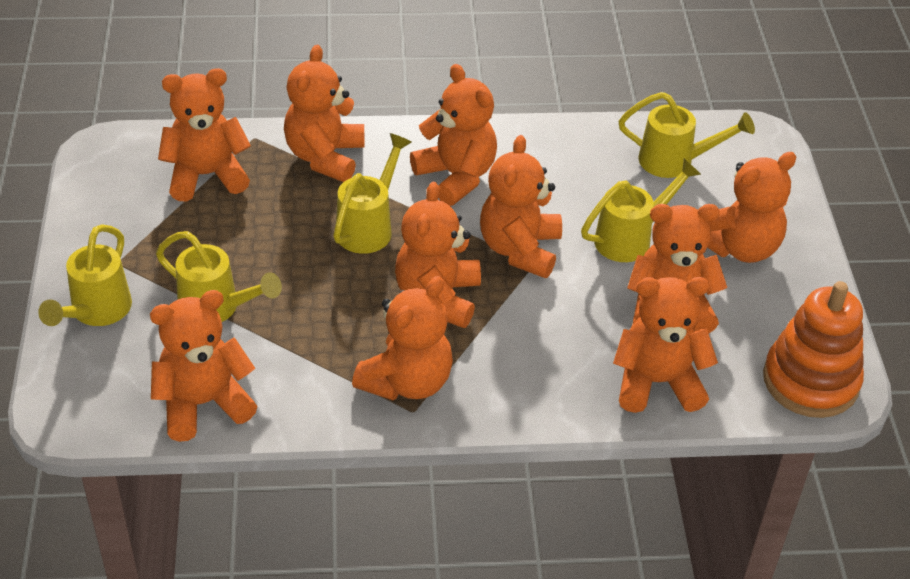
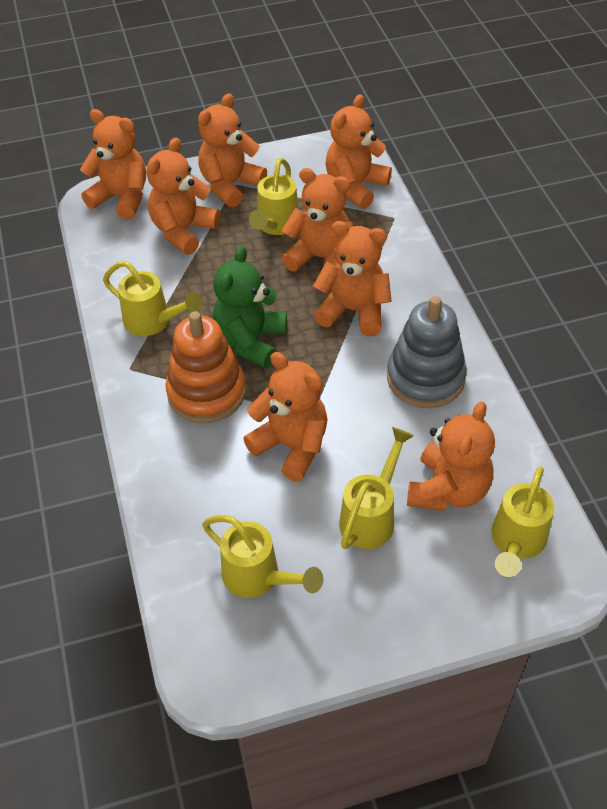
green teddy bear: none = 0 -> [213,245,287,368] = 1
grey stacking toy: none = 0 -> [387,296,467,408] = 1
orange teddy bear: [150,290,257,442] [158,68,251,202] [284,45,365,182] [352,276,453,401] [395,182,481,328] [410,64,497,206] [480,135,562,278] [613,277,718,413] [627,204,727,333] [707,152,796,263] = 10 -> [80,109,146,220] [147,138,220,255] [198,93,267,208] [243,352,328,481] [282,168,353,272] [313,221,392,336] [326,94,392,209] [407,401,495,511] = 8

